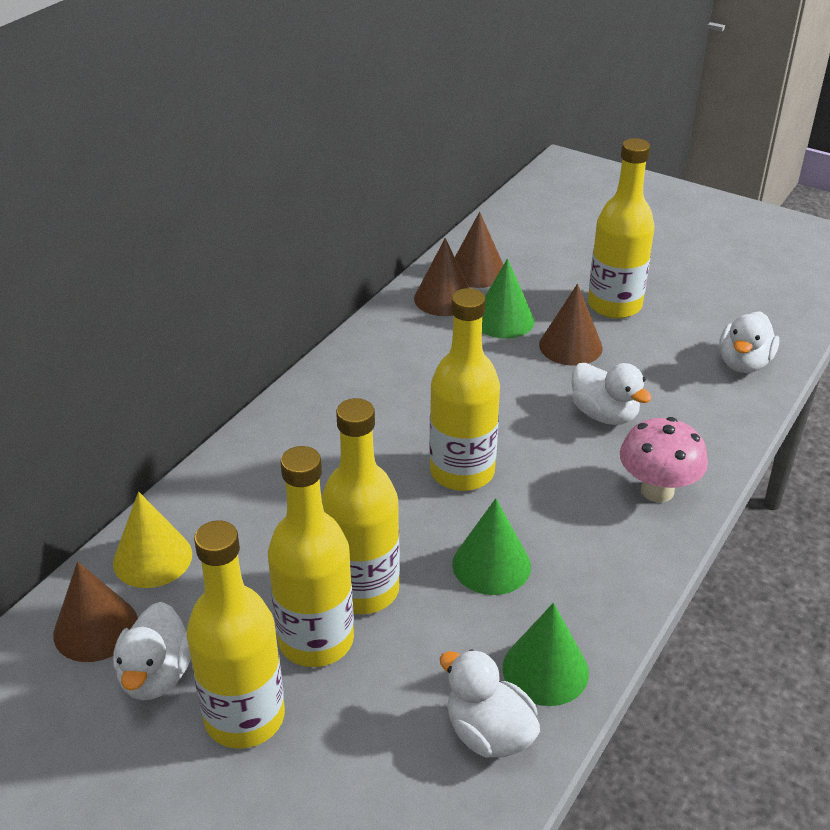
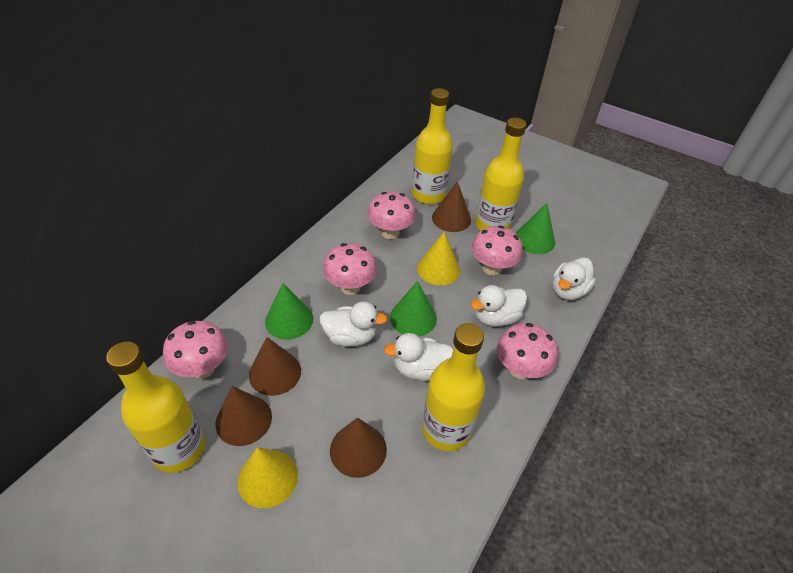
pink mushroom: [620,417,708,502] = 1 -> [163,321,228,378] [323,243,377,295] [367,192,416,239] [471,225,523,276] [497,323,558,379] = 5
yellow bottle: [187,520,285,749] [268,446,354,667] [321,398,400,614] [429,288,500,491] [588,138,655,319] = 5 -> [106,341,205,473] [412,88,453,204] [422,323,485,451] [475,118,526,230] = 4
yellow cone: [113,492,192,588] = 1 -> [237,447,298,508] [417,232,460,285] = 2

